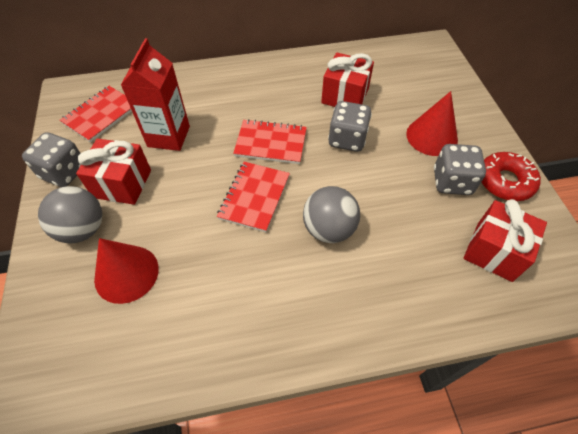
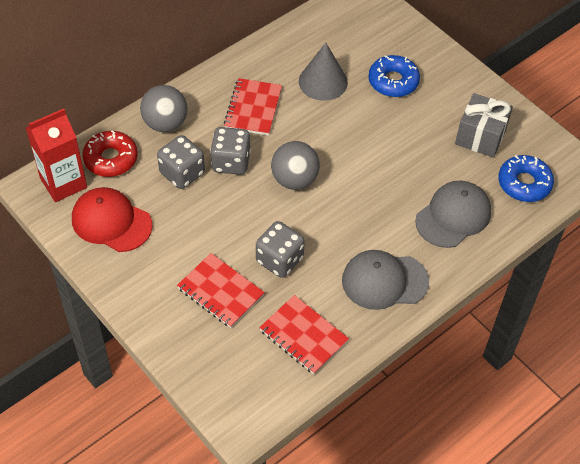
blue donut: none = 0 -> [368,55,420,97] [498,155,554,202] = 2
grey cap: none = 0 -> [342,250,429,310] [415,181,491,248] = 2
grey cone: none = 0 -> [299,43,348,101] = 1
grey gift: none = 0 -> [455,93,513,158] = 1
red cap: none = 0 -> [72,187,153,252] = 1
red cone: [94,238,159,304] [406,91,458,156] = 2 -> none = 0
red gift: [76,138,151,205] [321,53,374,107] [463,199,547,282] = 3 -> none = 0

